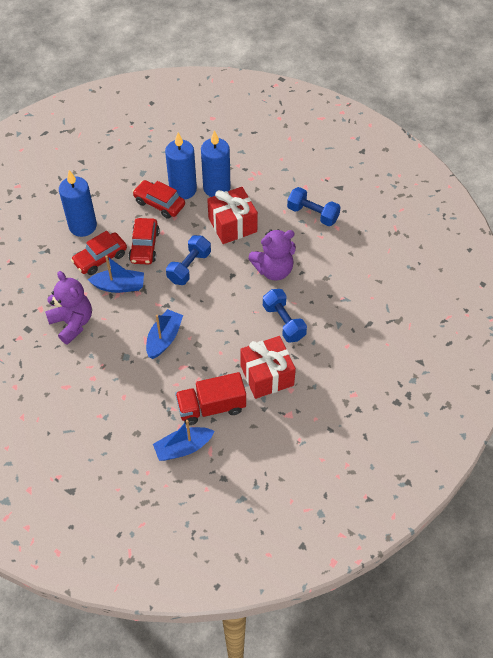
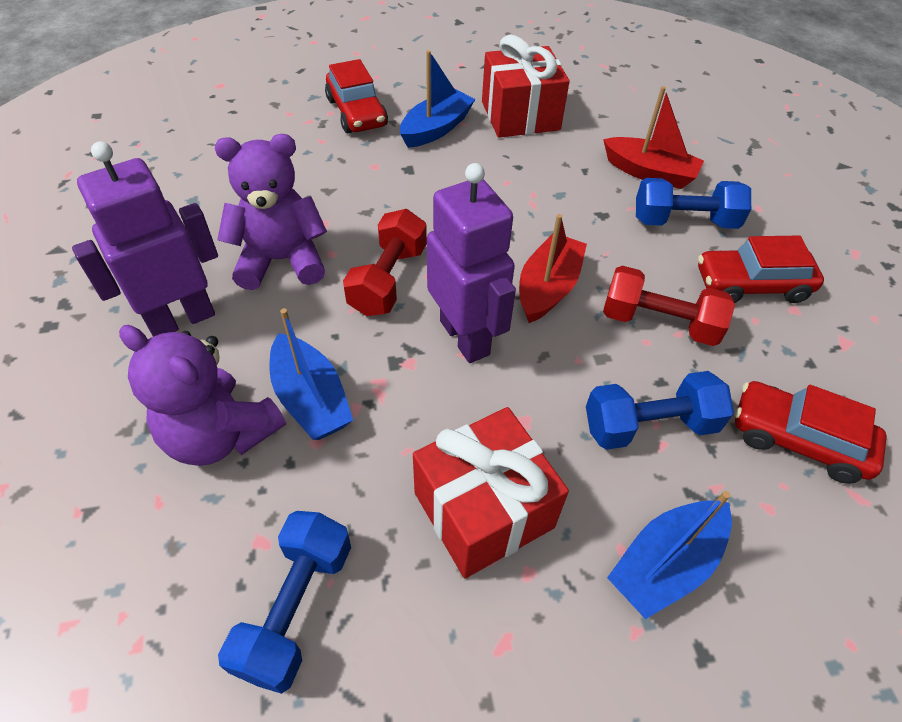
blue candle: [59,170,97,237] [165,133,197,200] [201,130,231,197] = 3 -> none = 0
purple robot: none = 0 -> [72,141,218,337] [427,163,516,363] = 2
red boat: none = 0 -> [519,214,587,323] [603,86,704,189] = 2
red dumbbell: none = 0 -> [343,209,427,316] [603,266,735,346] = 2
red truck: [175,372,246,425] = 1 -> none = 0

